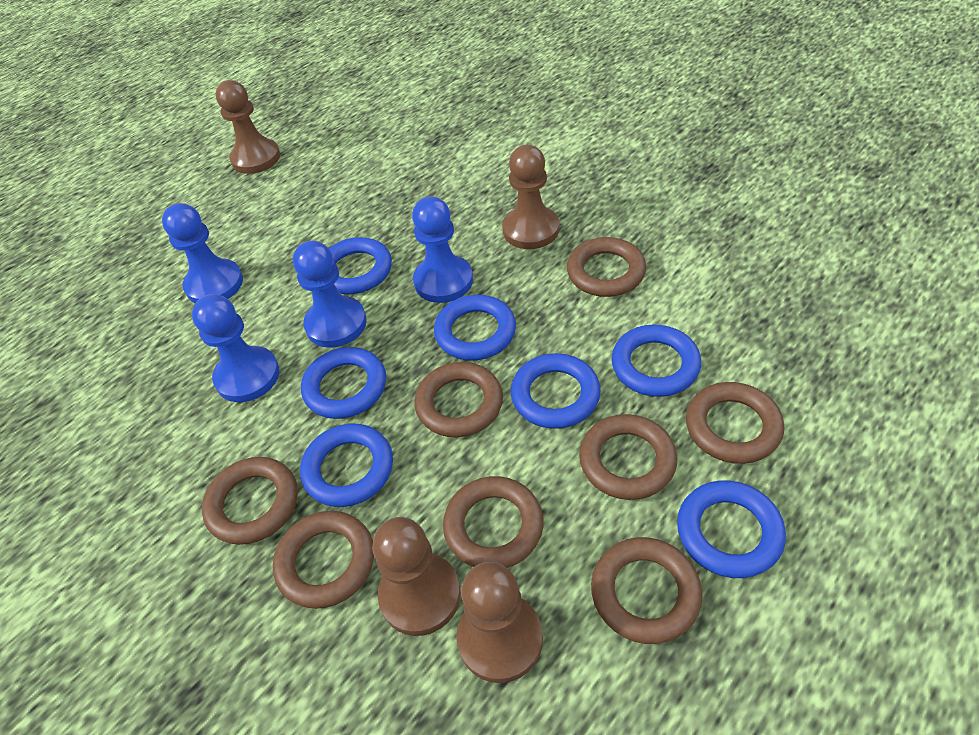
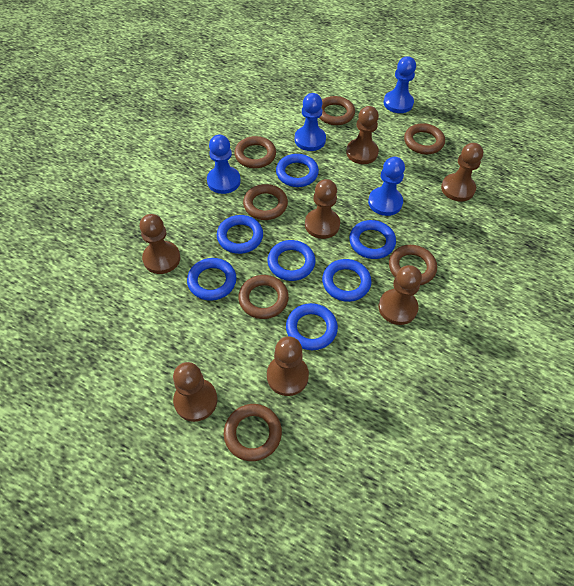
brown pawn: [216,80,280,174] [372,517,461,636] [457,562,543,683] [502,145,559,249] = 4 -> [140,214,180,274] [173,362,217,422] [267,336,309,396] [305,179,340,239] [346,106,379,164] [379,265,422,325] [441,143,483,201] = 7
brown ring: [202,457,298,545] [273,511,374,609] [414,362,503,437] [443,476,544,568] [567,237,646,297] [579,414,677,500] [591,537,703,644] [686,382,784,464] = 8 -> [224,404,282,461] [234,136,276,168] [238,275,289,319] [243,184,288,220] [319,96,355,125] [389,245,437,285] [404,123,445,155] = 7

